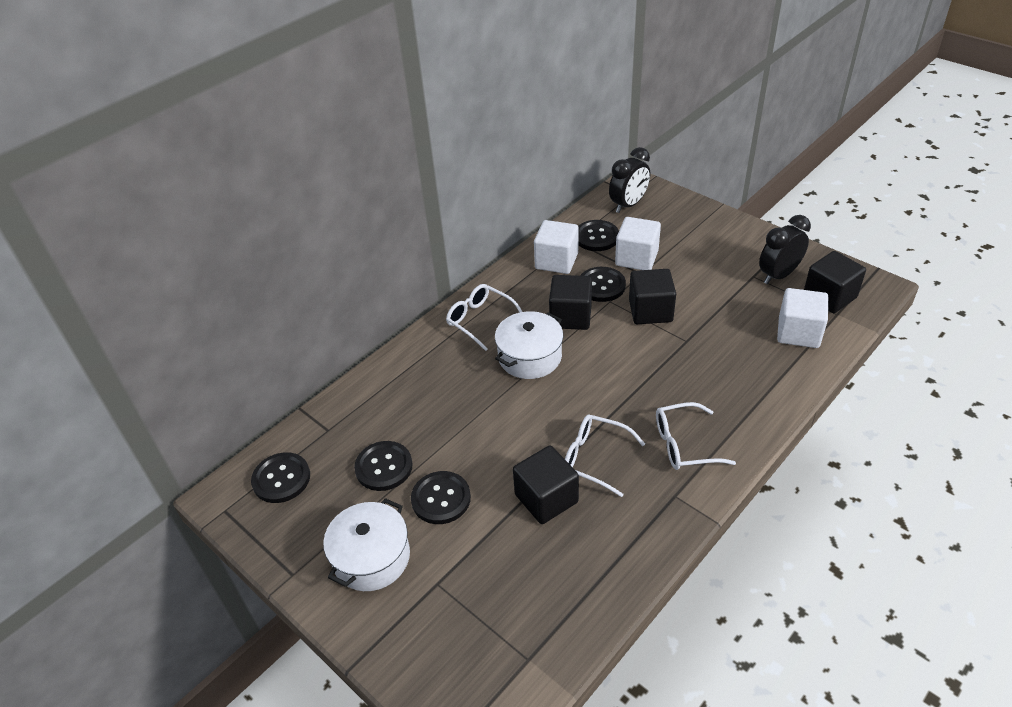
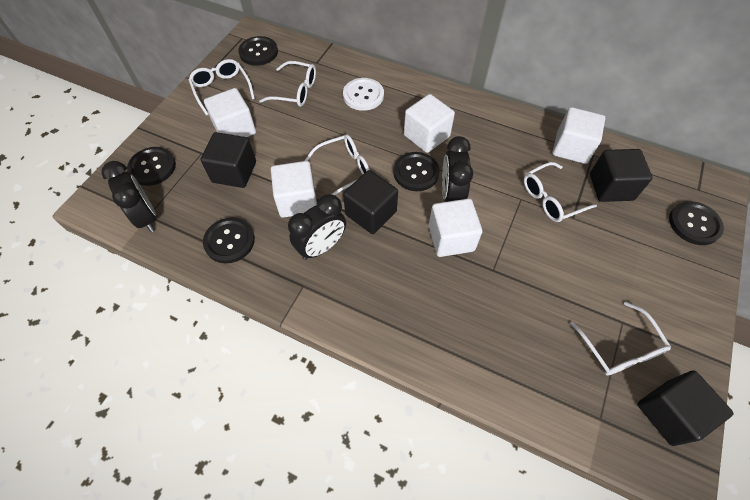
black clock: [609,147,650,213] [759,215,811,284] = 2 -> [101,161,157,232] [288,194,346,260] [442,136,473,202] = 3
white button: none = 0 -> [343,78,384,111] = 1
white cube: [534,220,579,274] [615,217,661,270] [777,288,828,348] = 3 -> [204,88,256,137] [271,161,317,218] [404,94,455,153] [429,198,482,257] [552,107,605,164] = 5
white glasses: [446,284,522,351] [565,414,645,497] [656,402,736,470] = 3 -> [189,59,255,116] [259,61,316,107] [304,134,370,195] [524,162,597,222] [570,302,671,376] = 5
white pot: [323,498,410,591] [495,311,563,379] = 2 -> none = 0

